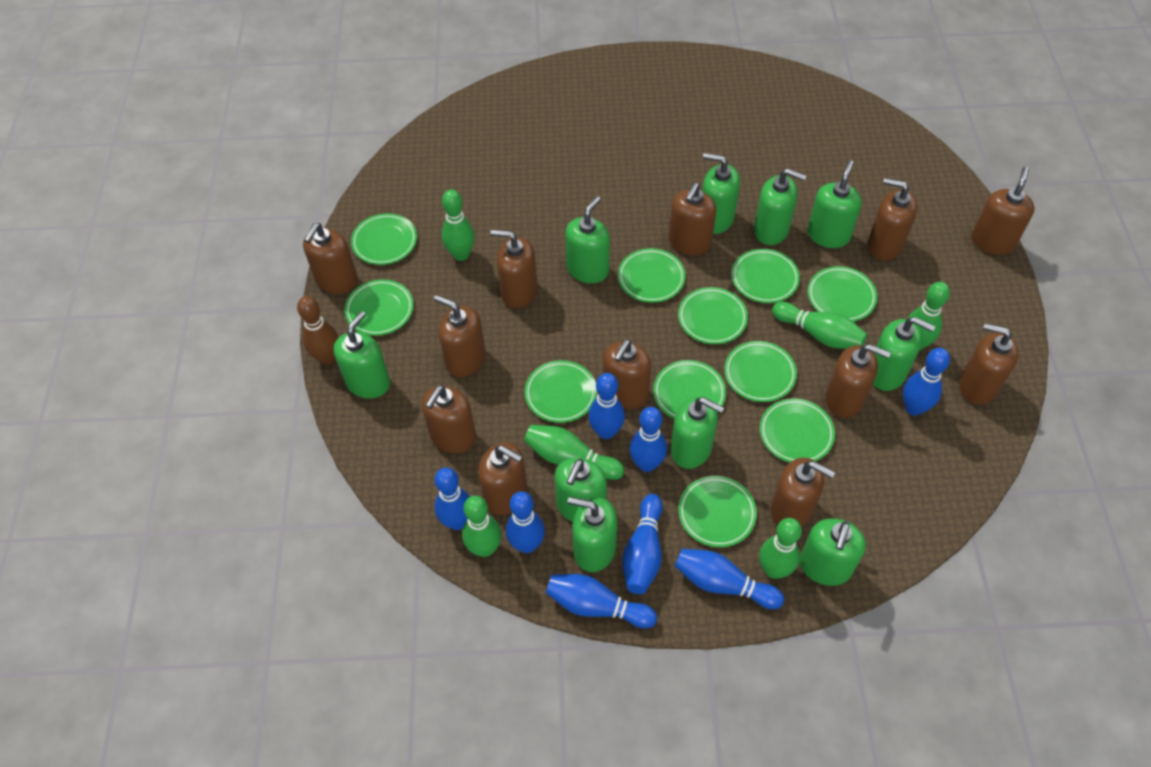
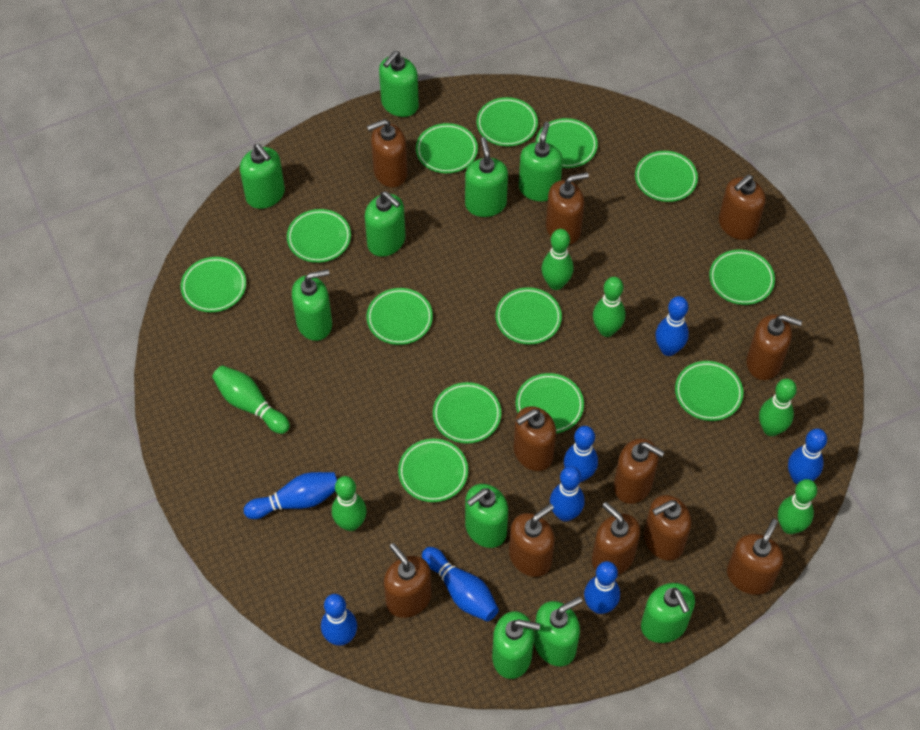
brown bowling pin: [297,296,339,365] = 1 -> none = 0
brown soap dispenser: [303,223,358,294] [422,385,476,453] [434,295,486,377] [478,442,527,515] [490,230,537,308] [603,339,651,409] [669,183,716,255] [771,458,835,528] [826,344,891,418] [868,178,917,260] [960,323,1019,404] [972,167,1035,255] = 12 -> [367,119,408,187] [384,543,431,618] [509,504,555,577] [514,406,556,471] [546,172,589,245] [592,502,641,575] [614,438,665,504] [644,495,692,561] [719,175,766,240] [727,519,783,595] [747,314,802,380] = 11
green plate: [345,279,413,336] [351,213,417,265] [524,360,597,423] [618,248,686,303] [653,360,726,419] [678,287,748,344] [678,476,757,547] [724,341,797,402] [731,249,800,303] [760,398,835,462] [808,266,877,322] = 11 -> [181,257,246,312] [287,209,351,263] [367,288,433,345] [398,439,468,502] [416,123,478,173] [433,382,501,443] [476,97,538,146] [495,287,562,344] [516,373,584,433] [536,118,598,168] [635,151,698,202] [675,361,744,421] [709,250,775,305] = 13

